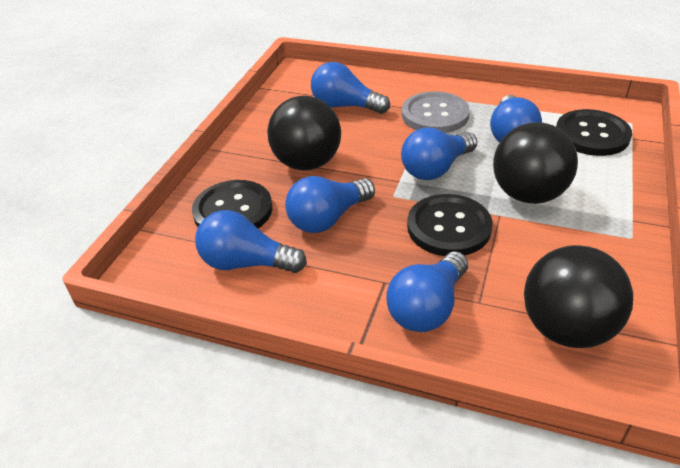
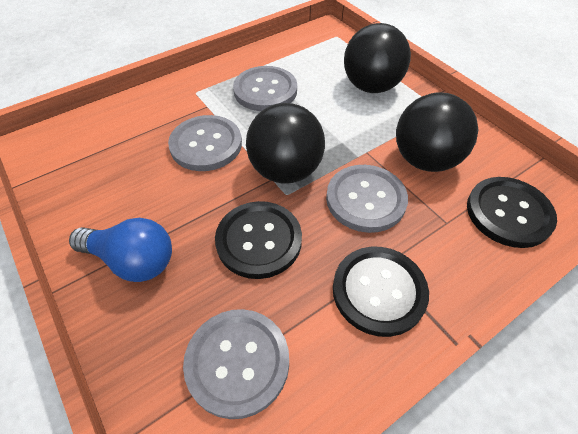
blue light bulb: [195,210,307,273] [285,176,375,233] [311,62,390,114] [386,251,468,332] [401,127,477,180] [490,95,542,143] = 6 -> [69,218,172,282] = 1
grey button: [402,91,470,133] = 1 -> [168,115,242,171] [183,309,289,419] [233,66,297,111] [326,165,408,233] = 4

